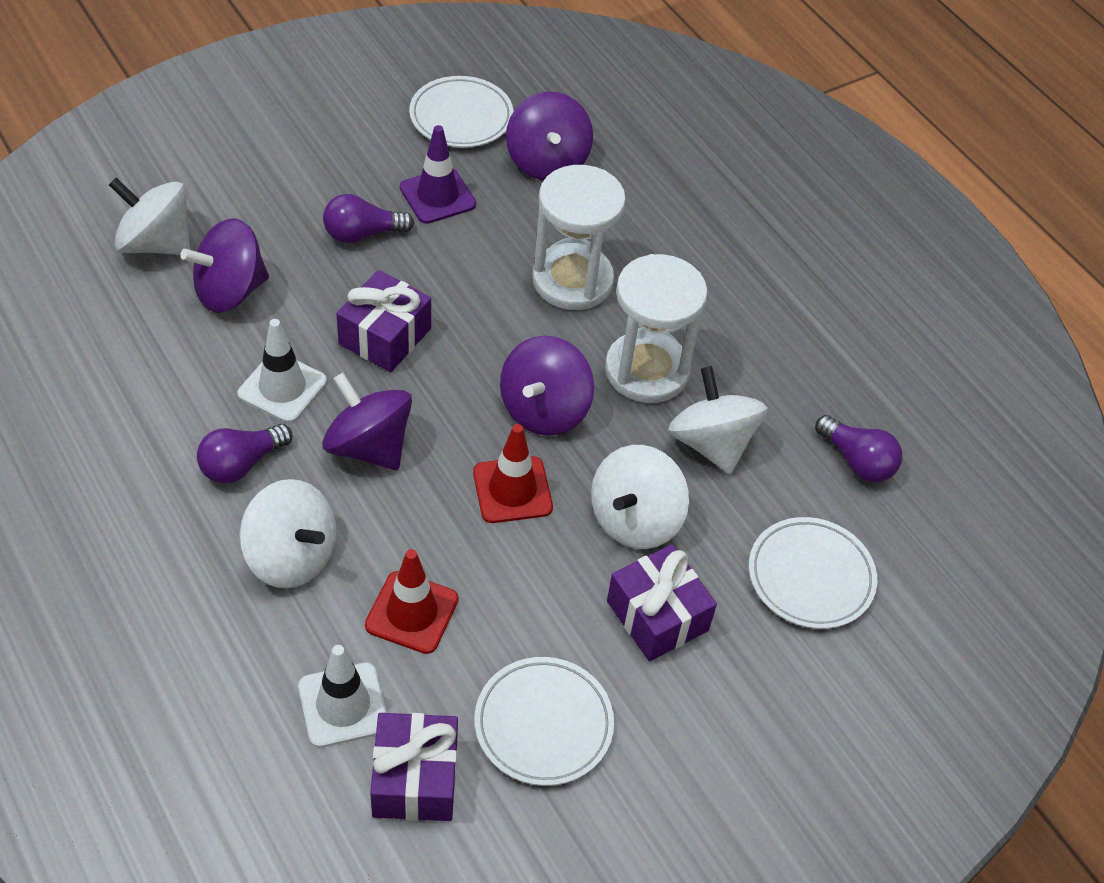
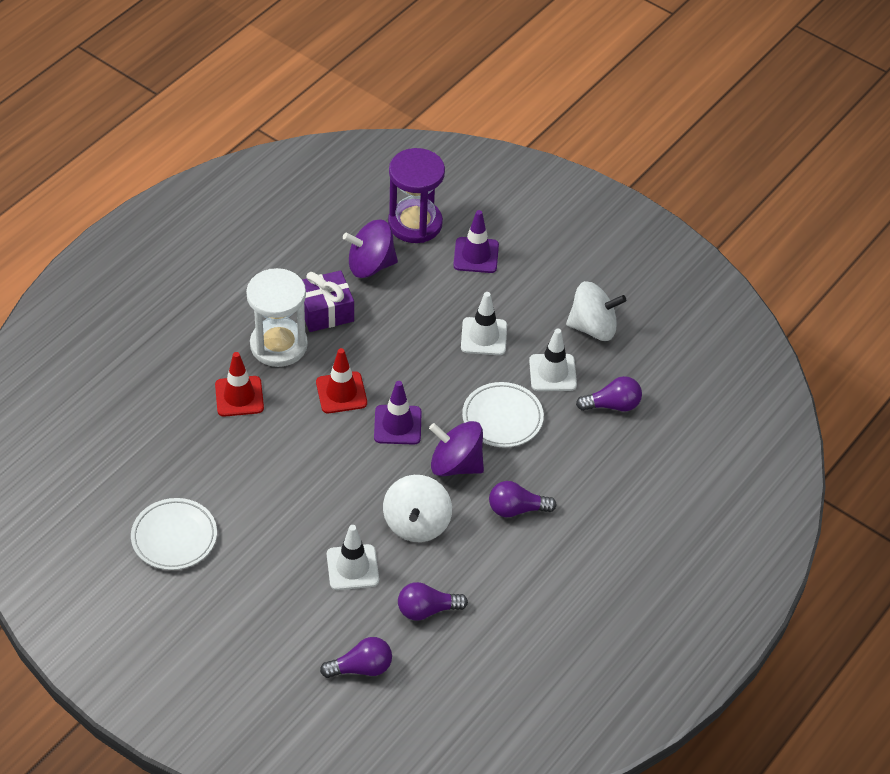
purple gift: [336,270,431,372] [370,713,458,821] [607,544,717,661] = 3 -> [302,270,354,332] = 1
purple hourglass: none = 0 -> [388,148,445,243] = 1
purple light bulb: [197,424,293,483] [323,194,414,243] [815,415,902,482] = 3 -> [320,637,392,678] [398,582,468,621] [489,481,557,518] [576,376,642,411] = 4
purple spinning top: [180,218,269,313] [322,373,412,470] [500,336,594,436] [506,91,593,180] = 4 -> [343,219,398,278] [429,421,484,476] = 2
purple traffic cone: [400,125,476,224] = 1 -> [374,381,422,445] [453,210,499,273] = 2
white hourglass: [532,165,626,310] [605,254,708,403] = 2 -> [246,268,308,367] = 1
white plate: [409,76,514,148] [474,657,614,786] [749,517,877,629] = 3 -> [131,498,217,570] [462,382,544,447] = 2
white spinning top: [109,178,190,255] [239,479,336,588] [591,445,689,549] [668,366,768,474] = 4 -> [383,475,452,542] [566,281,626,341] = 2
white traffic cone: [237,319,327,423] [298,645,387,748] = 2 -> [327,525,379,590] [461,292,507,355] [529,328,577,391] = 3

